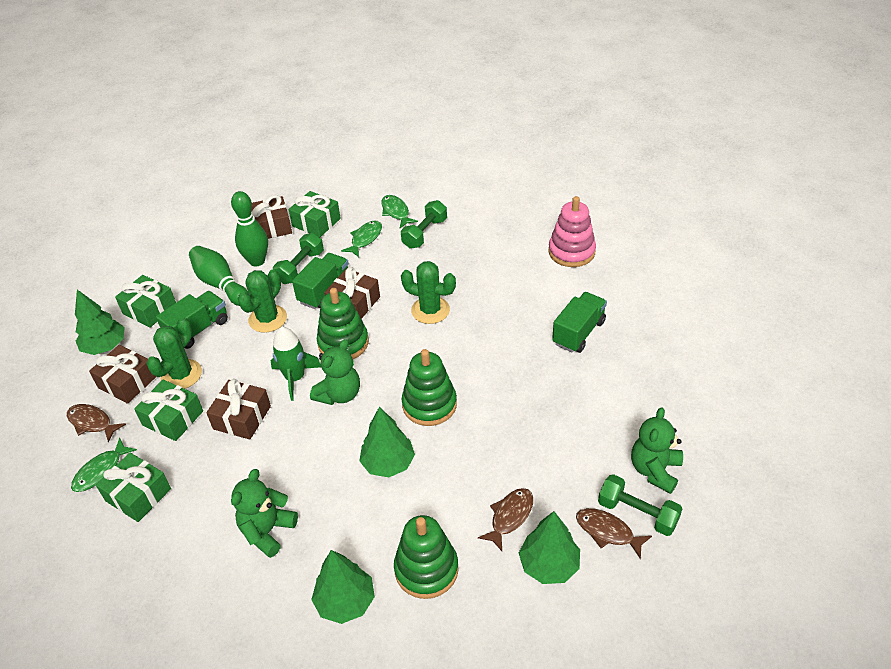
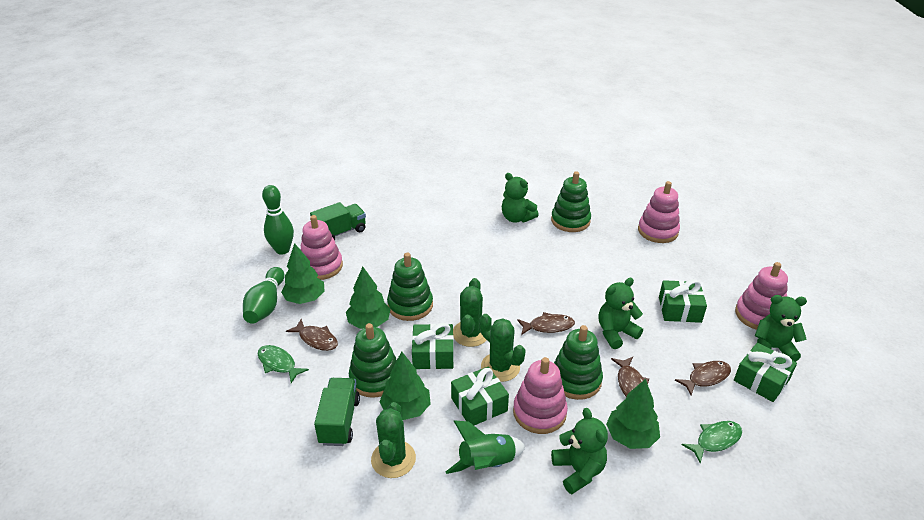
brown fish: [67,404,126,443] [478,488,533,551] [576,508,652,559] = 3 -> [286,319,338,351] [517,312,575,335] [611,357,649,397] [675,361,731,395] = 4
brown gift: [89,345,156,404] [206,379,271,439] [251,195,292,239] [324,267,380,319] = 4 -> none = 0
green dumbbell: [273,233,324,284] [401,200,447,249] [598,474,683,536] = 3 -> none = 0
green fish: [71,438,137,492] [341,220,382,257] [381,195,418,228] = 3 -> [258,345,309,383] [682,421,742,463] = 2
green stacking toy: [317,288,369,360] [394,515,459,599] [401,349,457,426] = 3 -> [349,323,397,398] [387,253,433,321] [551,171,591,232] [554,325,603,400] = 4
green teddy bear: [231,469,298,558] [310,339,360,405] [631,407,683,494] = 3 -> [502,173,539,223] [551,408,608,494] [599,278,643,349] [755,295,807,362] = 4
green truck: [156,291,228,349] [292,253,349,309] [552,292,607,353] = 3 -> [310,202,366,240] [314,378,360,446] = 2
pink stacking toy: [548,196,596,267] = 1 -> [301,215,343,280] [513,357,568,434] [638,181,680,243] [735,262,788,330] = 4

